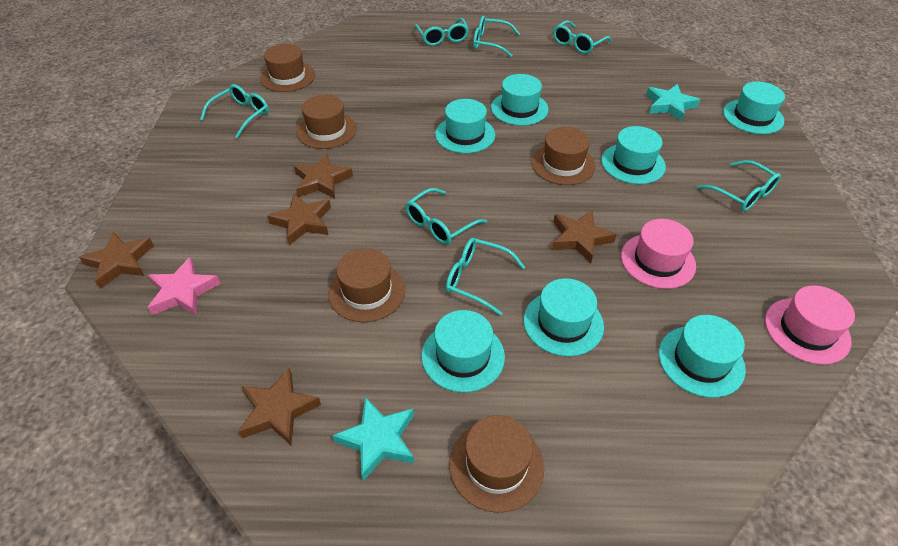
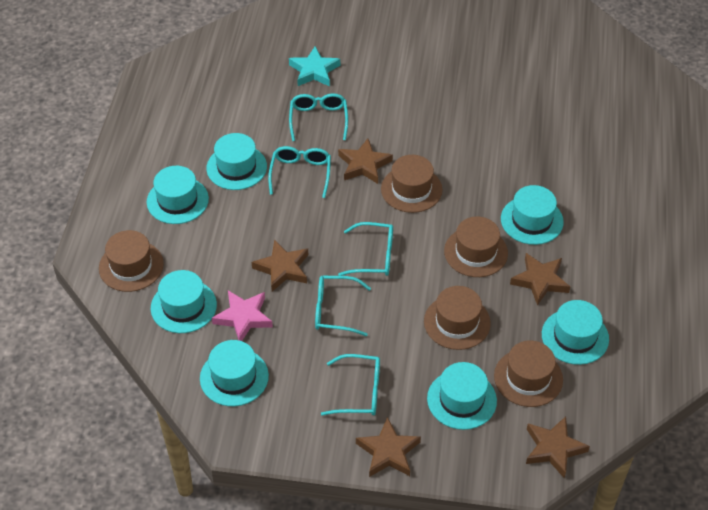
pink hat: [621,219,696,289] [765,285,855,365] = 2 -> none = 0
turquoise glasses: [200,84,269,138] [405,188,487,244] [415,18,469,46] [446,238,525,316] [473,16,520,57] [553,20,612,54] [697,160,781,211] = 7 -> [268,146,331,198] [289,93,348,141] [315,276,371,336] [321,354,380,416] [338,222,393,276] = 5
turquoise star: [332,397,414,481] [646,84,700,121] = 2 -> [289,46,340,86] = 1

